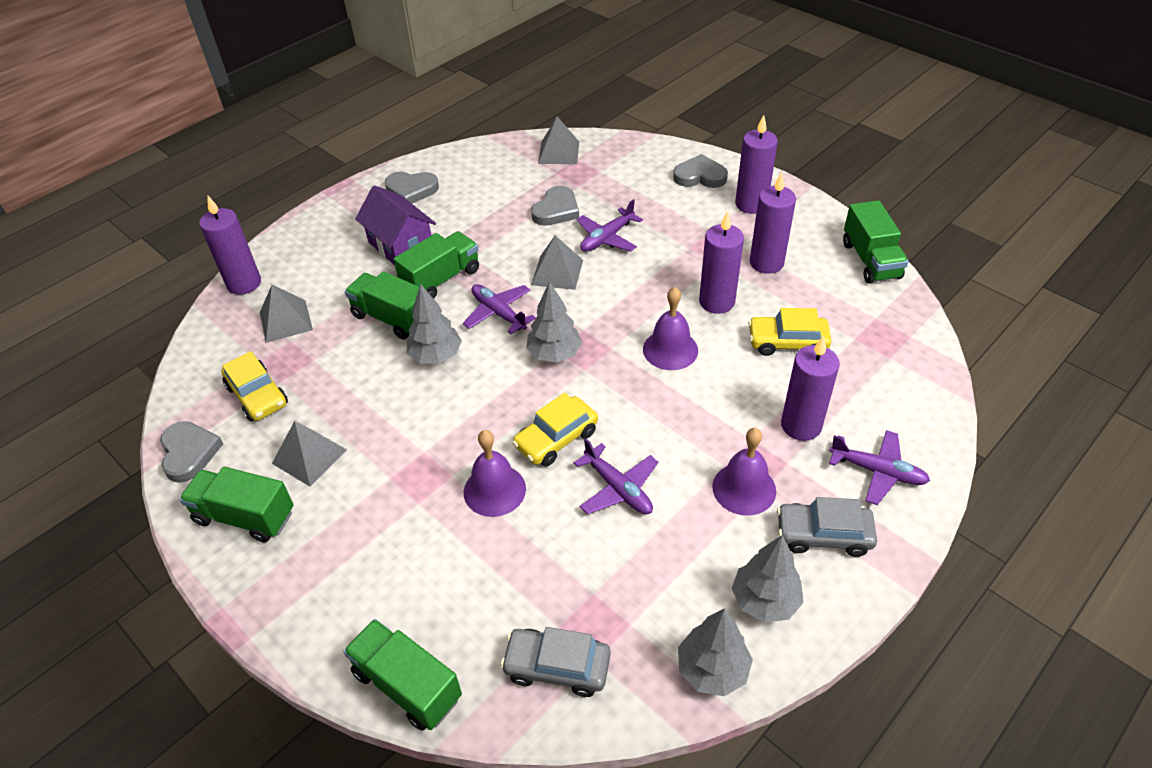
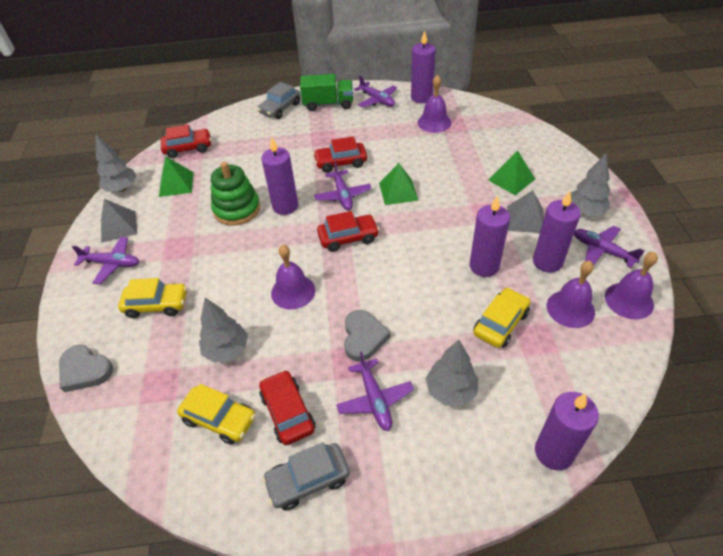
green pyramid: none = 0 -> [159,156,193,197] [379,163,419,205] [488,150,535,195] = 3
green stacking toy: none = 0 -> [211,162,260,226] = 1
green truck: [179,467,294,543] [343,619,462,730] [345,271,427,340] [393,231,479,299] [843,200,908,284] = 5 -> [300,74,353,111] = 1
grey heart: [160,421,223,483] [385,172,439,204] [531,186,579,226] [673,154,728,188] = 4 -> [59,345,113,392] [344,310,391,362] = 2
grey pyramid: [260,284,313,343] [272,421,347,486] [531,235,583,290] [538,116,579,164] = 4 -> [101,199,137,243] [507,190,544,233] = 2
purple bell: [464,430,526,517] [643,287,698,370] [712,428,776,515] = 3 -> [271,245,315,310] [418,75,451,133] [547,261,595,328] [605,252,658,319] = 4
purple house: [355,185,436,265] = 1 -> none = 0
purple plane: [463,284,536,334] [574,438,658,515] [577,199,643,252] [829,430,930,505] = 4 -> [72,237,139,284] [314,161,372,210] [336,351,414,431] [354,76,397,107] [574,226,644,268] = 5
red car: none = 0 -> [161,125,211,158] [259,370,315,445] [313,136,367,173] [317,211,379,252] = 4

